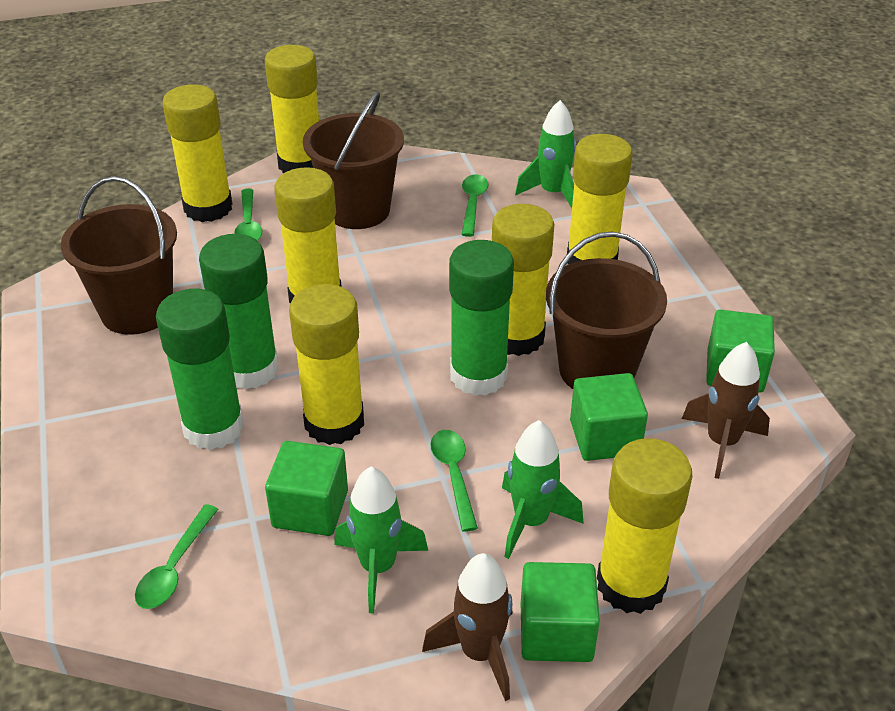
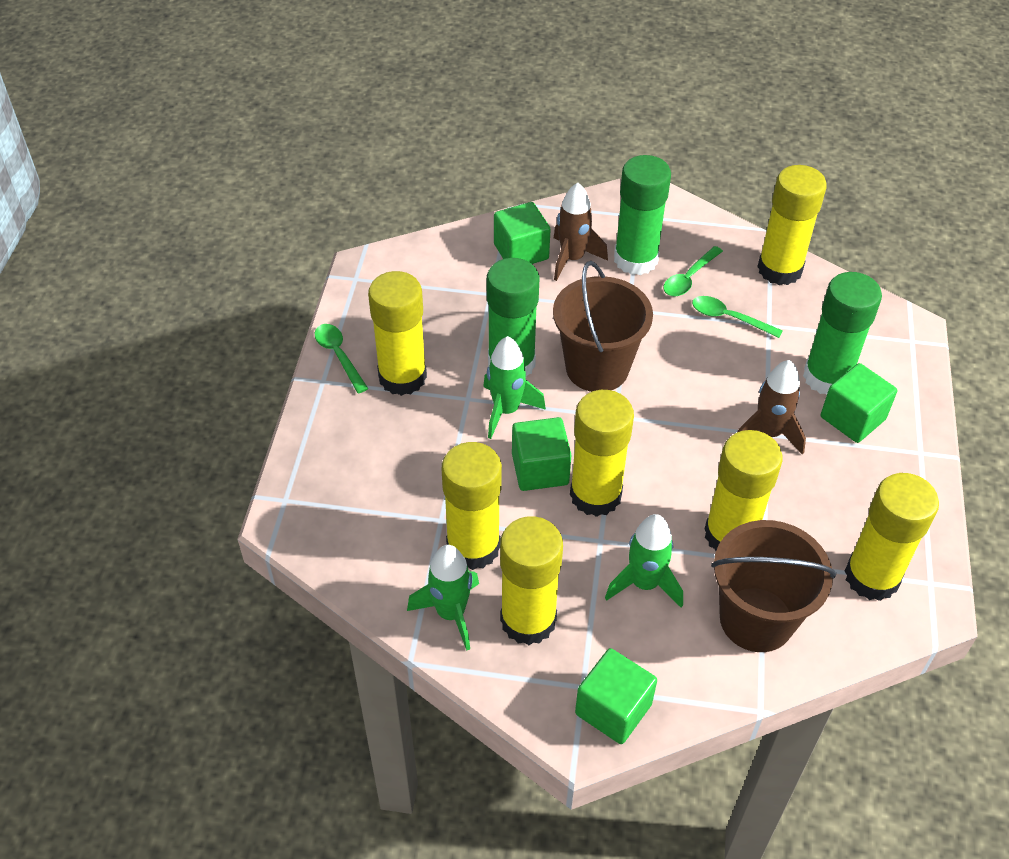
brown bucket: [61,176,177,335] [303,91,404,229] [546,231,667,389] = 3 -> [553,261,653,392] [711,520,836,652] = 2
green spoon: [135,504,218,609] [234,189,262,241] [430,430,478,532] [461,174,488,237] = 4 -> [314,324,368,394] [663,246,723,297] [692,296,783,338] = 3

